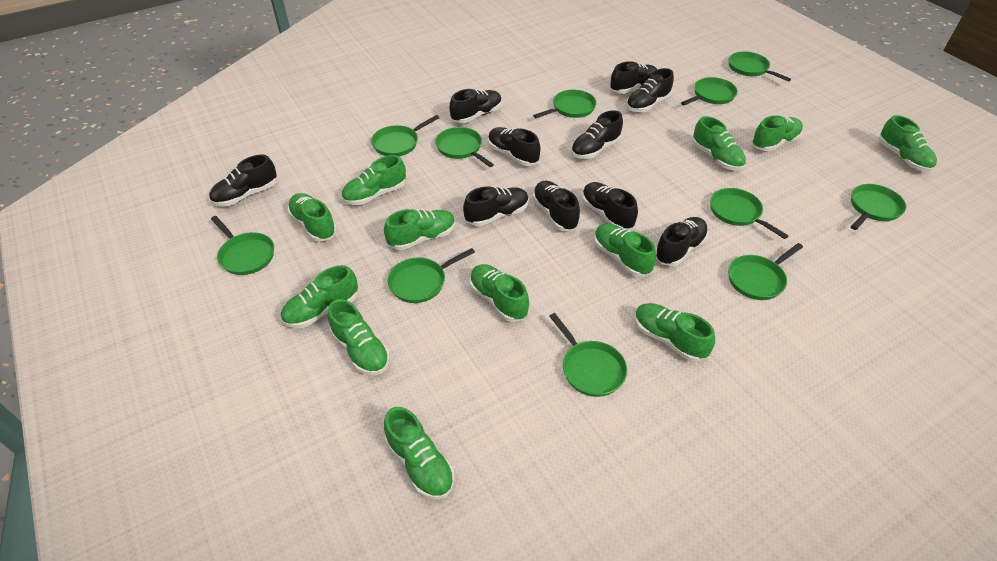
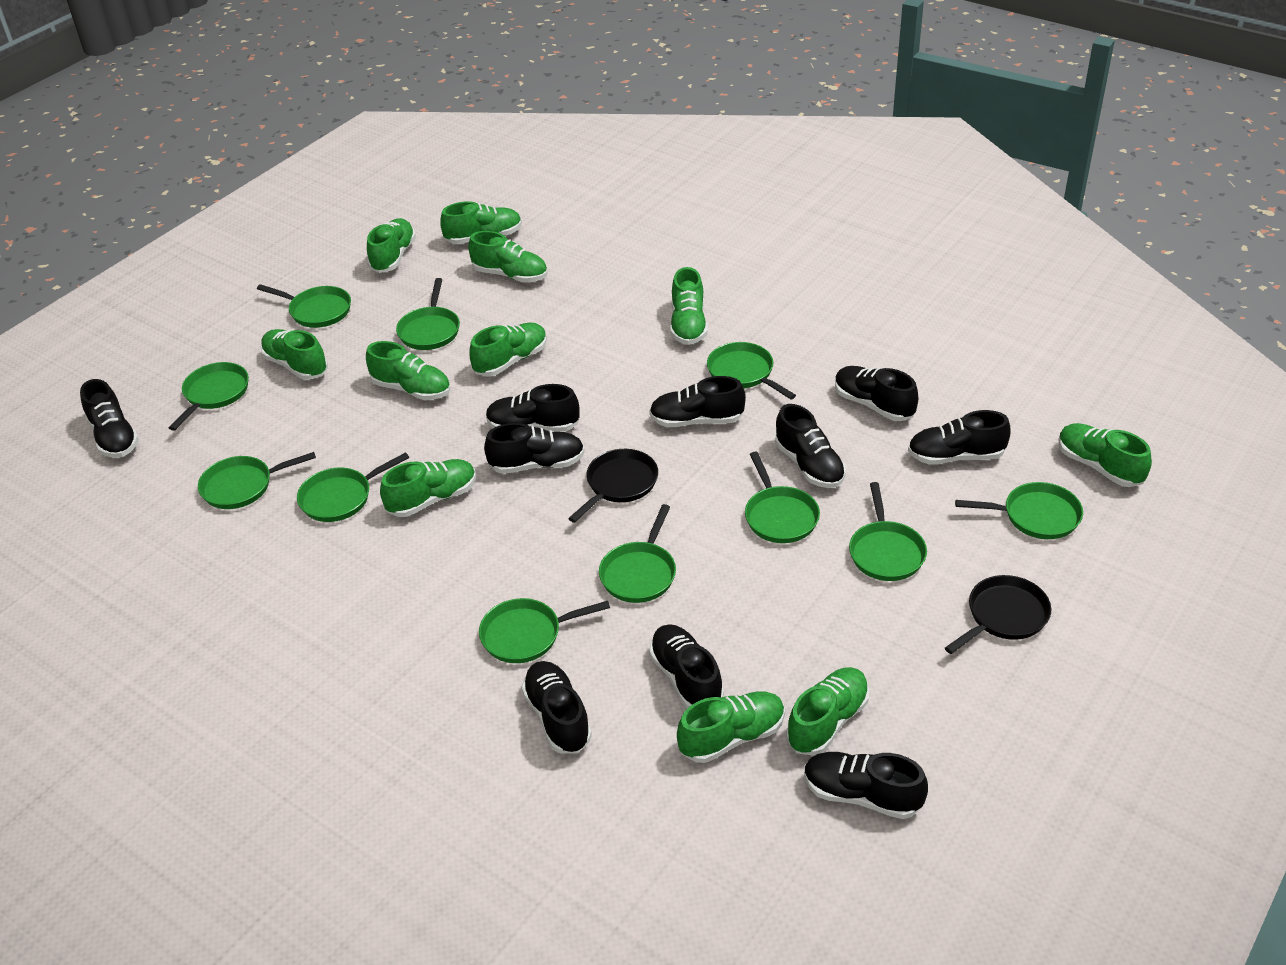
black pan: none = 0 -> [568,449,658,523] [945,575,1051,654] = 2
green shoe: [281,265,358,328] [287,193,337,242] [328,299,390,375] [342,155,406,205] [384,209,455,250] [384,407,454,500] [470,264,529,322] [594,223,656,277] [634,303,715,362] [692,116,746,171] [751,115,803,151] [879,115,937,172] = 12 -> [261,329,328,380] [366,341,451,400] [367,218,416,273] [380,459,476,517] [440,201,522,244] [468,231,548,282] [469,323,547,376] [670,267,708,345] [677,691,785,763] [786,667,869,756] [1059,423,1152,487] = 11

